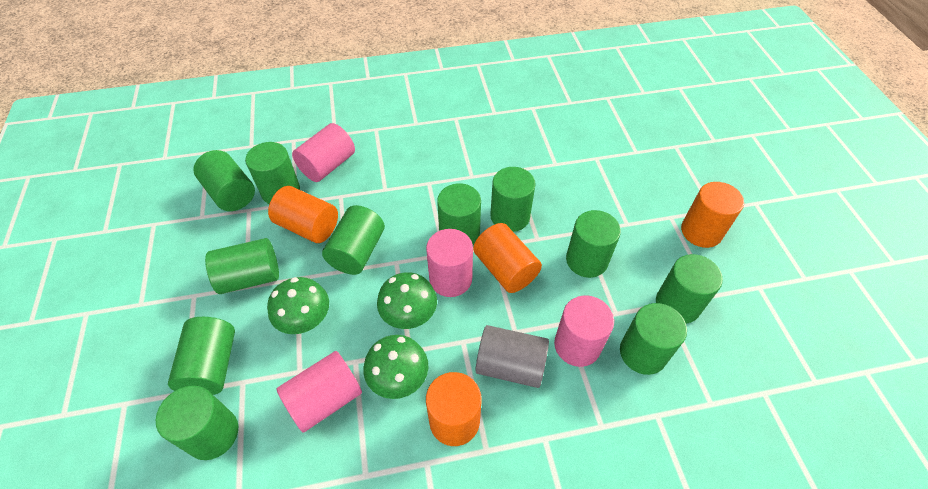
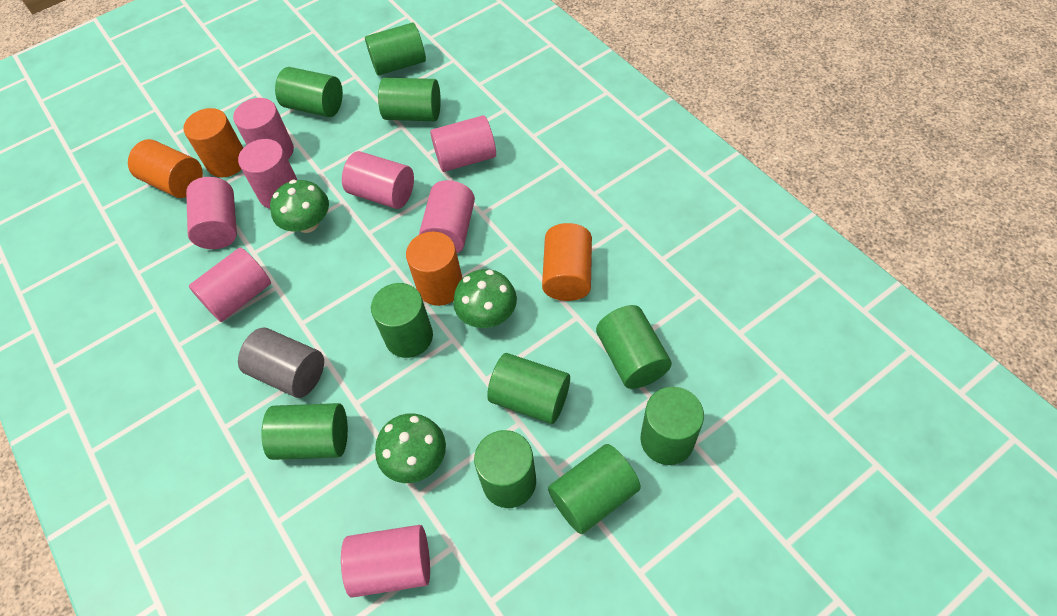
green cylinder: [156,385,238,460] [168,317,235,395] [193,150,255,211] [205,238,279,294] [245,142,300,204] [322,205,385,275] [437,183,481,245] [490,167,535,232] [566,210,621,278] [620,303,687,375] [656,254,723,324] = 11 -> [261,403,348,460] [275,67,343,117] [365,22,426,75] [371,283,433,358] [378,78,441,121] [474,430,536,508] [487,353,570,424] [548,444,641,534] [596,305,672,389] [640,387,704,465] = 10
pink cylinder: [277,351,362,433] [292,123,355,182] [426,229,473,297] [554,296,614,367] = 4 -> [186,177,237,249] [189,247,271,322] [233,98,294,159] [238,139,297,209] [341,525,430,598] [342,151,414,209] [419,180,475,253] [430,115,496,172] = 8

